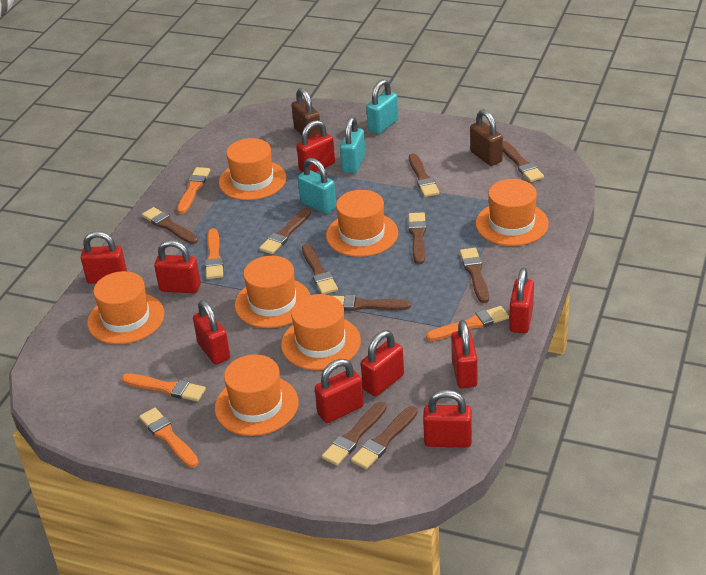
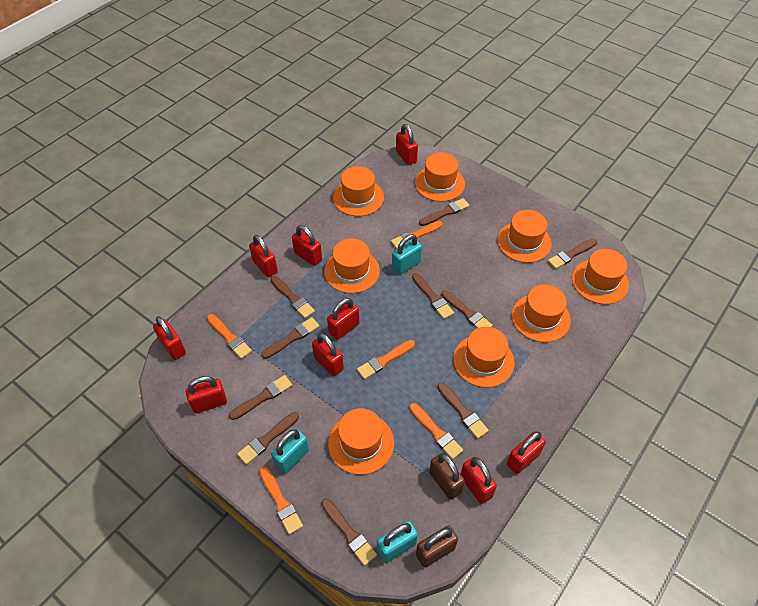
orange hat: [87,271,164,344] [215,354,298,436] [219,138,286,200] [234,256,310,328] [281,294,361,370] [326,190,398,257] [475,179,549,246] = 7 -> [324,238,380,293] [328,408,394,475] [333,166,384,216] [415,152,465,202] [453,327,515,388] [497,210,552,263] [512,284,571,342] [572,249,629,304] = 8

